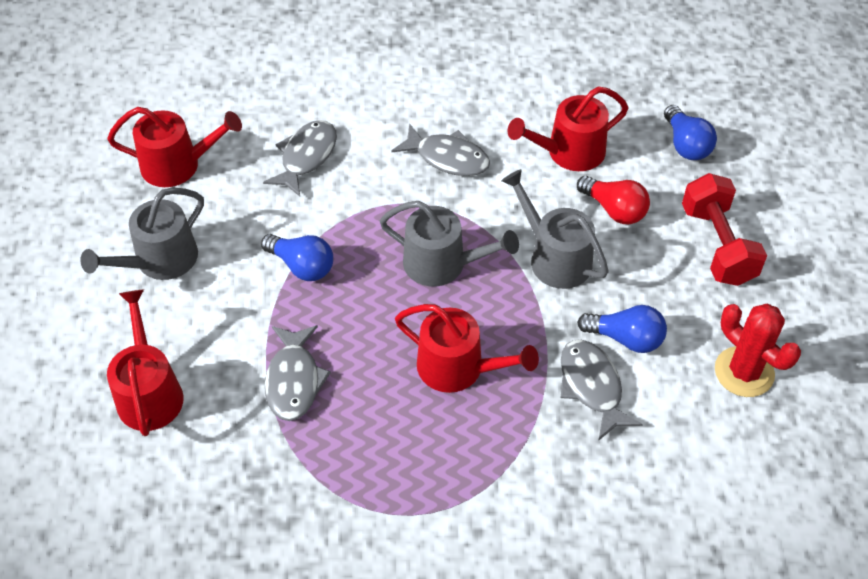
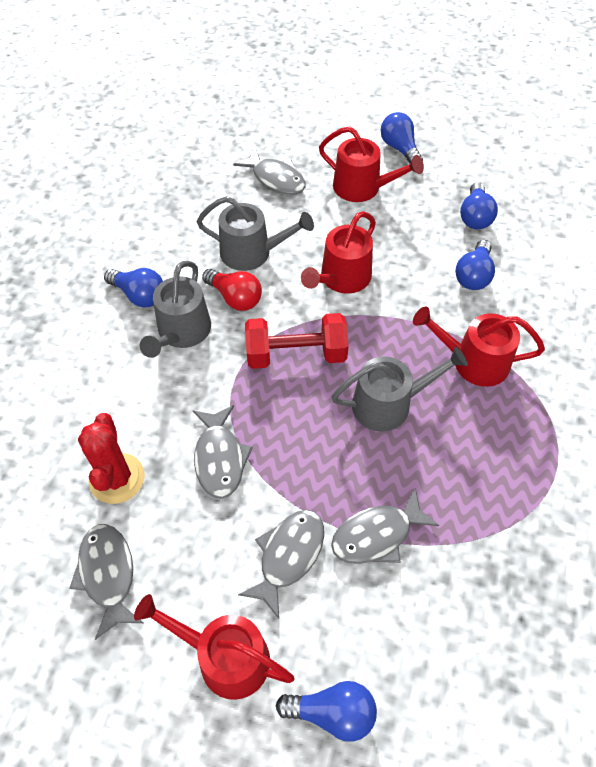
blue light bulb: [261,234,333,281] [577,305,667,353] [664,105,717,160] = 3 -> [104,268,163,307] [276,681,377,742] [380,112,423,164] [455,240,495,290] [460,182,498,229] = 5
grey fish: [263,120,337,196] [265,325,331,421] [392,123,490,176] [560,340,643,441] = 4 -> [69,524,143,640] [193,405,253,498] [233,147,306,195] [238,510,324,619] [331,489,439,564] = 5

